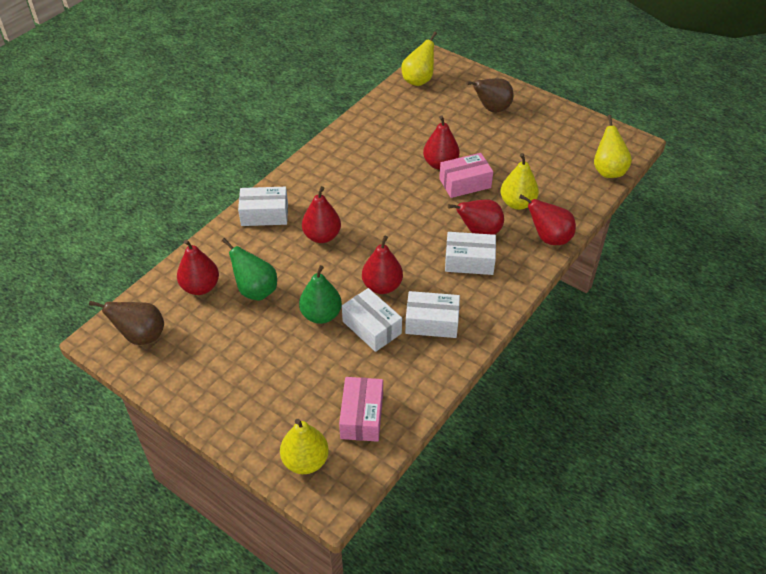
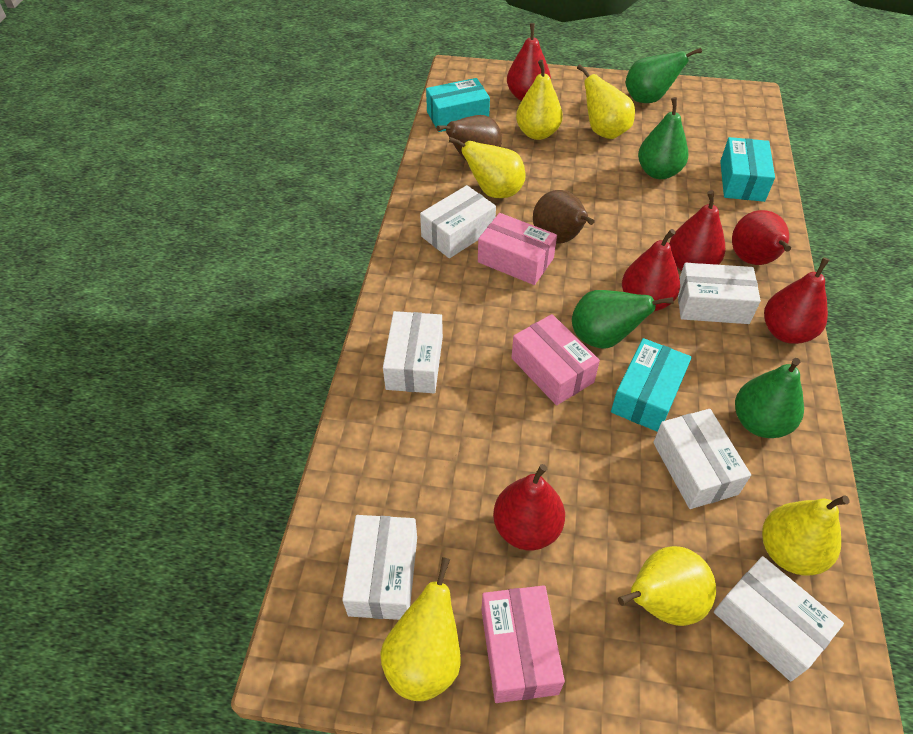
green pear: [222,238,277,301] [299,265,342,324] = 2 -> [572,290,674,349] [625,48,702,103] [638,97,688,179] [735,358,804,438] = 4
pink box: [339,377,383,442] [439,153,493,198] = 2 -> [478,213,557,285] [481,585,565,703] [511,314,600,405] = 3
turquoise box: none = 0 -> [426,78,490,132] [611,338,692,432] [720,137,775,202] = 3
white box: [238,187,288,226] [342,288,402,352] [405,291,460,338] [445,232,496,275] = 4 -> [342,515,417,620] [383,311,443,393] [420,185,496,258] [653,409,751,509] [678,263,761,324] [714,556,844,681] = 6
yellow pear: [280,419,329,474] [401,32,437,86] [500,153,539,210] [594,115,632,178] = 4 -> [381,557,461,701] [449,137,525,198] [516,60,563,140] [577,64,635,139] [618,546,716,626] [762,495,850,575] = 6

